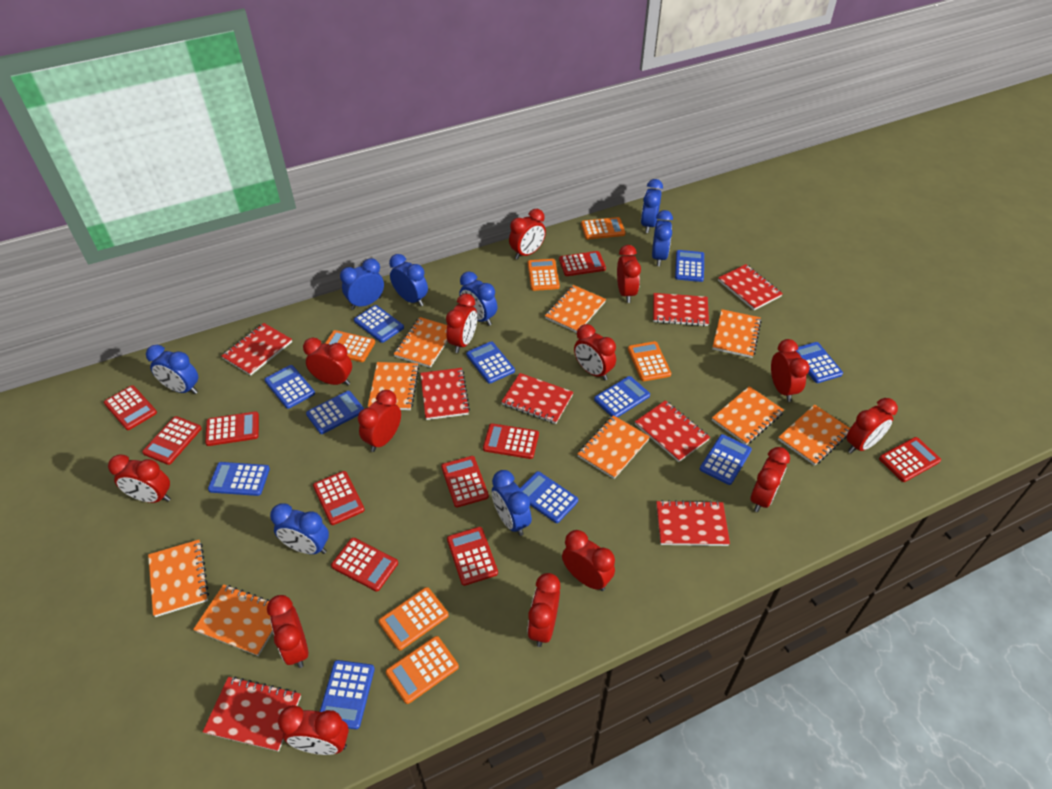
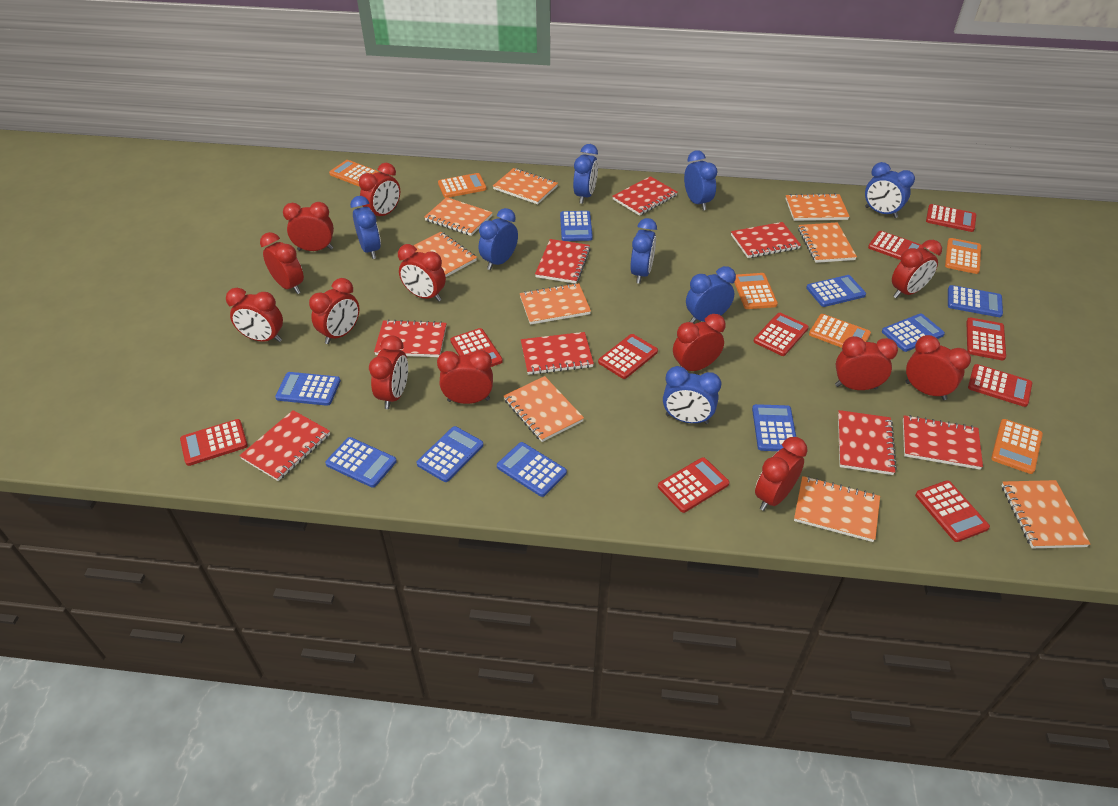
blue calculator: [208,462,270,496] [264,365,315,409] [306,391,364,434] [320,660,375,729] [354,305,404,343] [466,341,515,383] [520,471,578,523] [594,376,650,418] [675,250,704,282] [700,434,752,485] [796,342,843,383] = 11 -> [275,372,341,406] [325,437,397,488] [417,426,483,482] [497,442,567,497] [560,211,593,241] [752,404,796,451] [806,275,866,307] [882,313,945,352] [948,285,1003,317] = 9
red clock: [108,455,171,503] [267,595,308,668] [278,705,349,755] [303,338,352,385] [358,390,401,452] [446,293,477,353] [509,209,546,260] [527,573,560,647] [562,530,615,591] [574,324,616,380] [617,245,641,303] [750,447,790,512] [771,339,810,402] [846,398,898,453] = 14 -> [226,288,283,342] [260,232,304,294] [283,202,334,251] [309,278,359,344] [359,163,400,216] [369,335,408,409] [398,244,446,302] [437,350,493,404] [673,314,726,371] [755,437,808,511] [835,336,898,390] [892,240,942,298] [906,335,971,400] = 13

